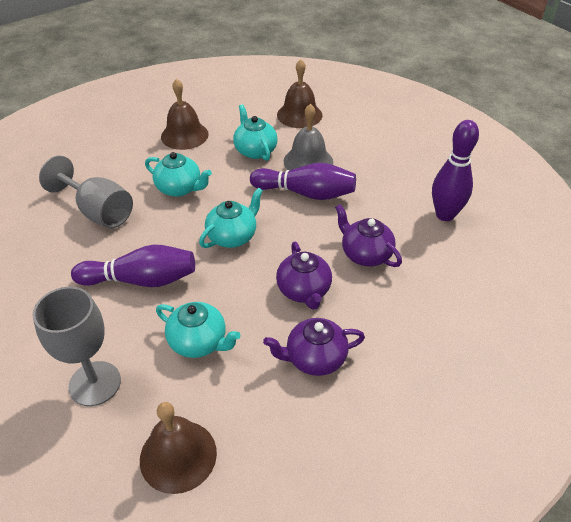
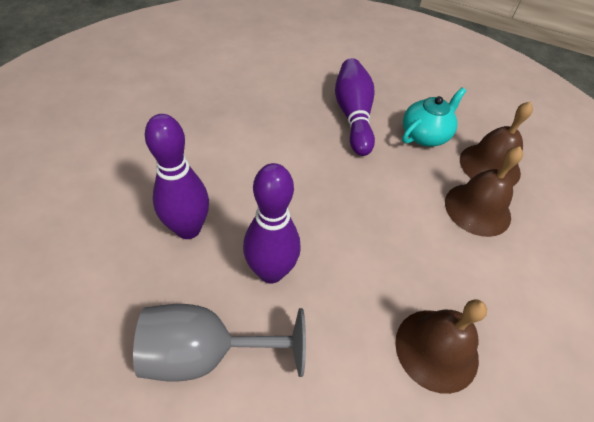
grey bell: [284,104,333,171] = 1 -> none = 0
grey goblet: [32,287,121,406] [39,155,133,228] = 2 -> [133,304,306,382] = 1
purple teapot: [263,318,365,376] [276,242,332,310] [335,204,402,267] = 3 -> none = 0
turquoise teapot: [145,152,212,197] [156,302,241,358] [199,187,263,248] [233,104,278,161] = 4 -> [402,88,466,146] = 1

